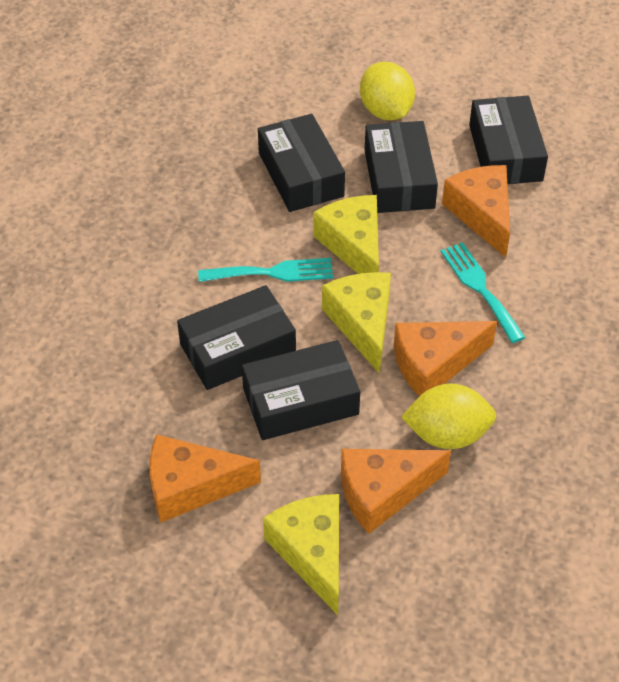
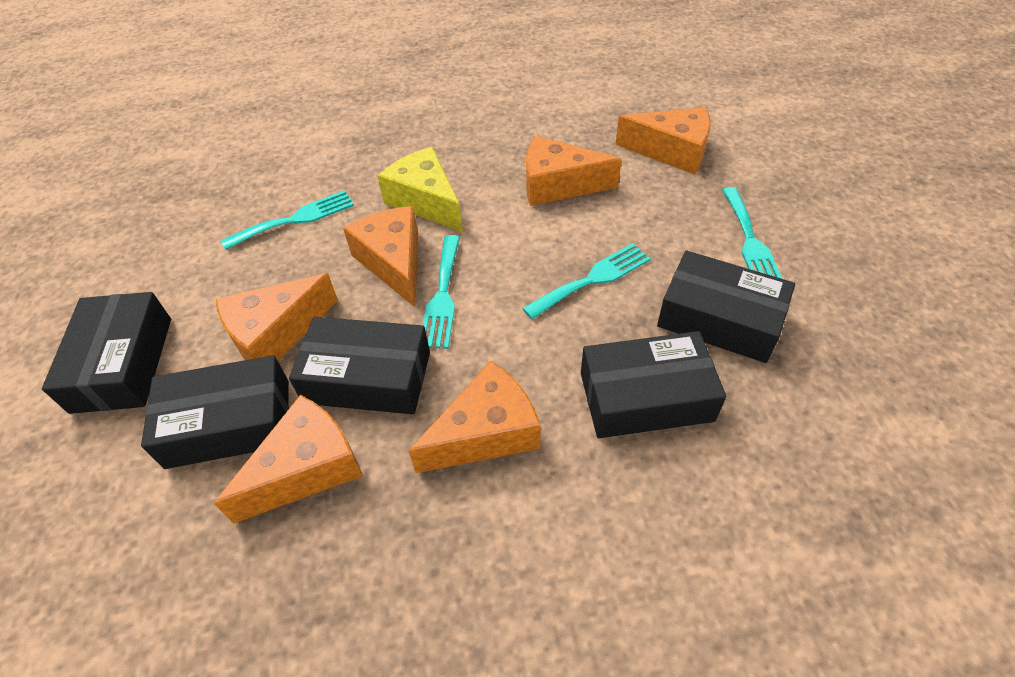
orange cheese: [150,434,261,522] [341,449,451,534] [394,321,497,396] [442,165,510,258] = 4 -> [214,395,363,524] [216,273,338,361] [343,206,418,307] [409,361,541,473] [526,136,622,206] [616,107,711,175] = 6
turquoise fork: [198,258,333,282] [440,242,525,343] = 2 -> [221,190,354,250] [423,235,460,349] [522,243,651,319] [722,187,782,279] = 4
yellow cheese: [263,494,339,615] [313,195,379,274] [322,272,391,374] = 3 -> [378,147,463,232] = 1
yellow lemon: [360,62,415,121] [401,384,496,449] = 2 -> none = 0

